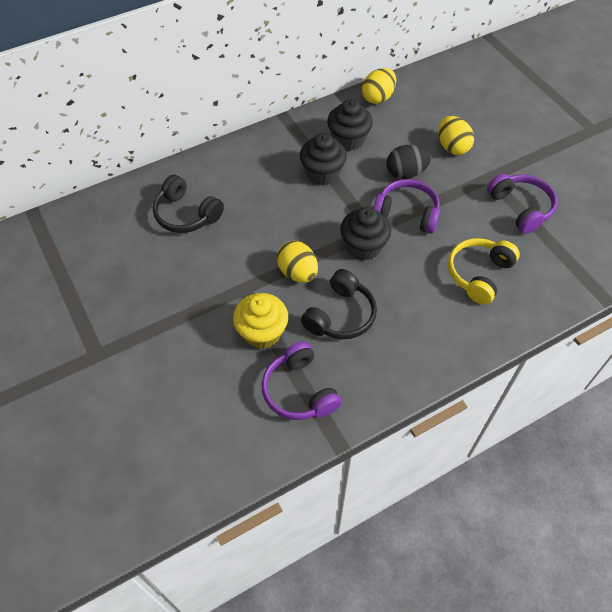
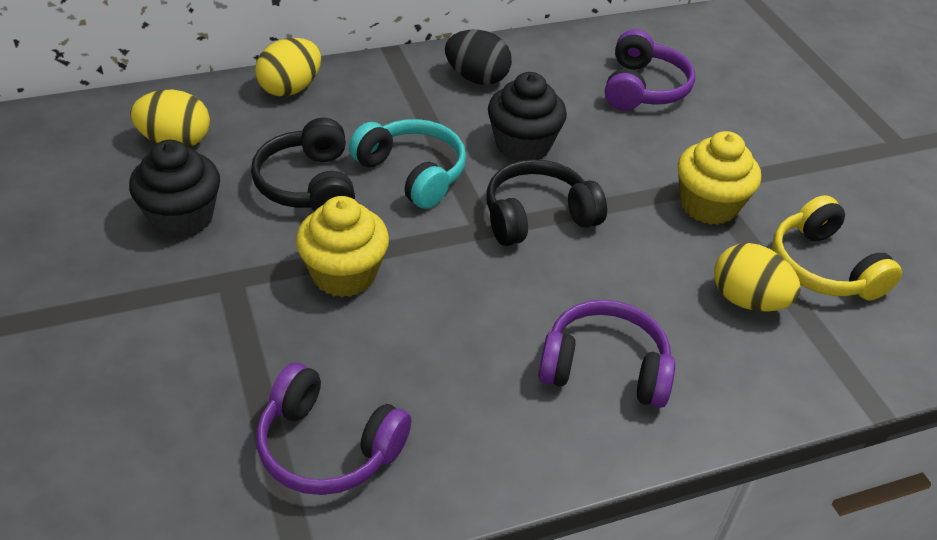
black cupcake: [300,133,347,185] [327,99,373,151] [340,207,391,260] = 3 -> [129,140,220,239] [488,72,567,161] = 2
turquoise headphones: none = 0 -> [349,119,466,209] = 1
yellow cupcake: [233,293,288,349] = 1 -> [296,196,389,297] [678,131,761,225] = 2

